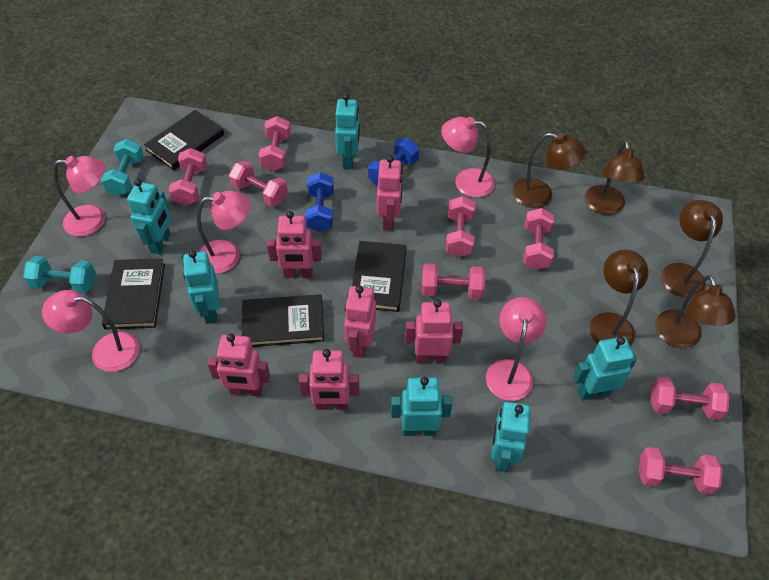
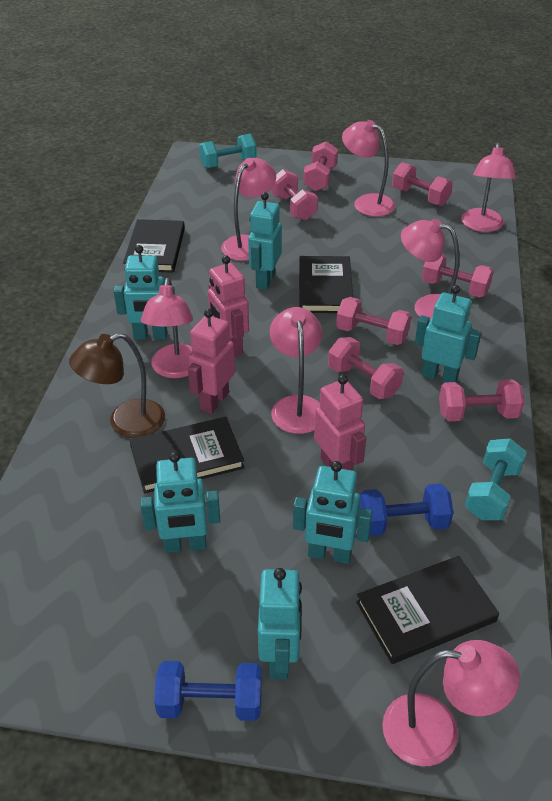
brown lamp: [512,133,586,208] [585,141,645,215] [589,249,648,345] [655,275,736,348] [661,200,723,298] = 5 -> [69,333,165,438] = 1
pink dumbbell: [169,148,207,206] [229,161,288,207] [259,116,291,171] [422,264,485,299] [446,196,475,257] [523,208,554,270] [639,447,723,495] [650,377,730,420] = 8 -> [271,169,318,221] [303,141,338,192] [328,337,404,399] [336,297,412,345] [392,162,453,206] [422,254,494,298] [439,379,524,421] = 7
pink lamp: [42,290,140,372] [53,156,105,236] [197,191,250,274] [441,117,495,197] [486,297,547,401] = 5 -> [141,278,193,378] [221,158,276,261] [270,307,322,434] [342,120,395,217] [382,640,520,766] [401,219,460,321] [461,142,516,232] = 7
pink robot: [207,334,270,397] [267,211,322,278] [299,349,359,410] [344,286,376,358] [377,156,403,231] [405,299,463,363] = 6 -> [188,309,235,414] [208,255,249,357] [314,375,366,471] = 3

